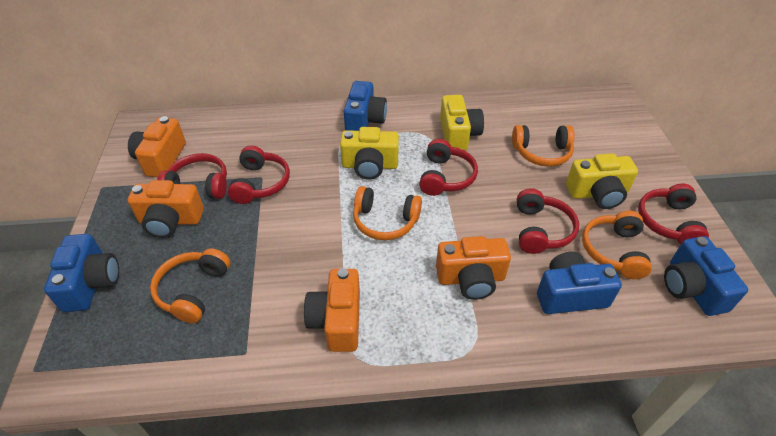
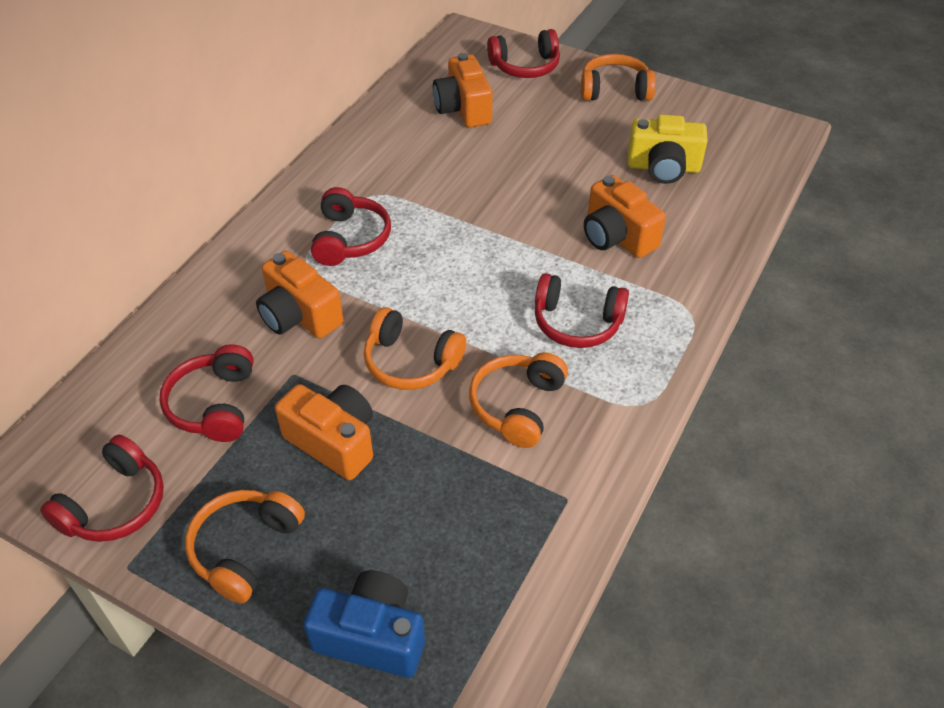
blue camera: [44,234,119,312] [344,81,387,131] [537,251,622,314] [664,236,748,316] = 4 -> [303,570,425,678] = 1
yellow camera: [340,127,399,180] [440,95,484,150] [566,153,638,209] = 3 -> [627,114,708,184] = 1

